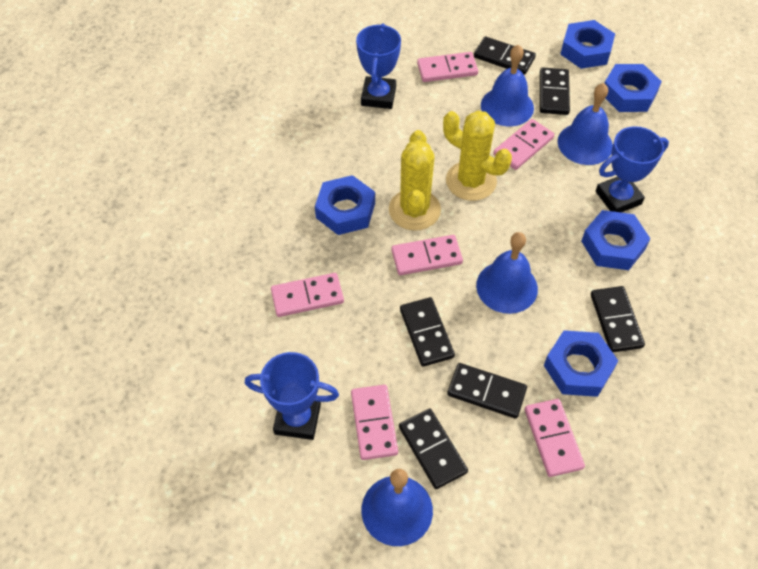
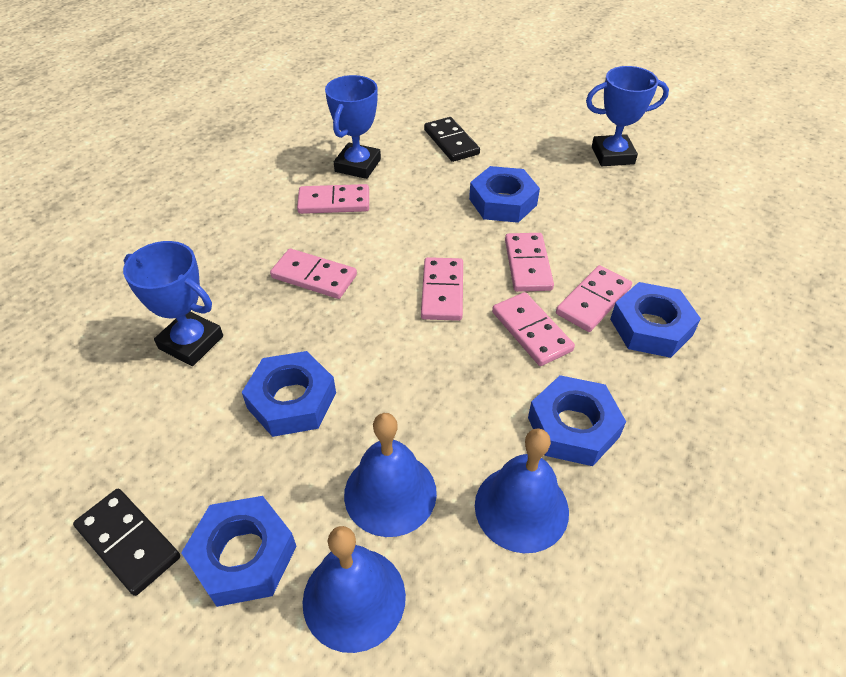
black domino: [399,408,468,489] [400,297,455,367] [447,363,527,418] [474,36,536,75] [540,68,570,115] [591,286,645,352] = 6 -> [73,489,180,596] [424,117,480,162] = 2
blue bell: [361,469,433,546] [476,232,538,314] [481,44,534,126] [558,83,613,165] = 4 -> [303,526,406,653] [344,413,437,537] [475,428,569,553] = 3
yellow cactus: [389,130,441,231] [443,110,512,201] = 2 -> none = 0

